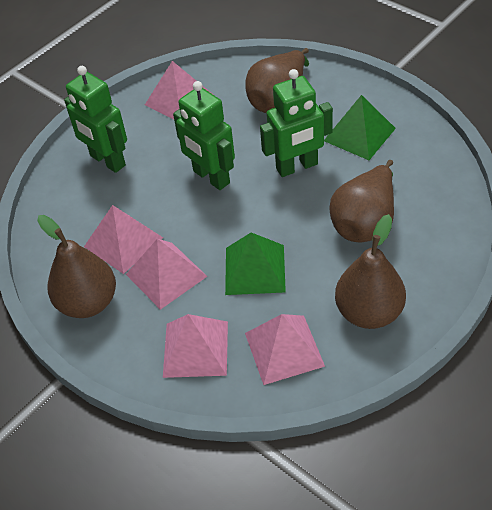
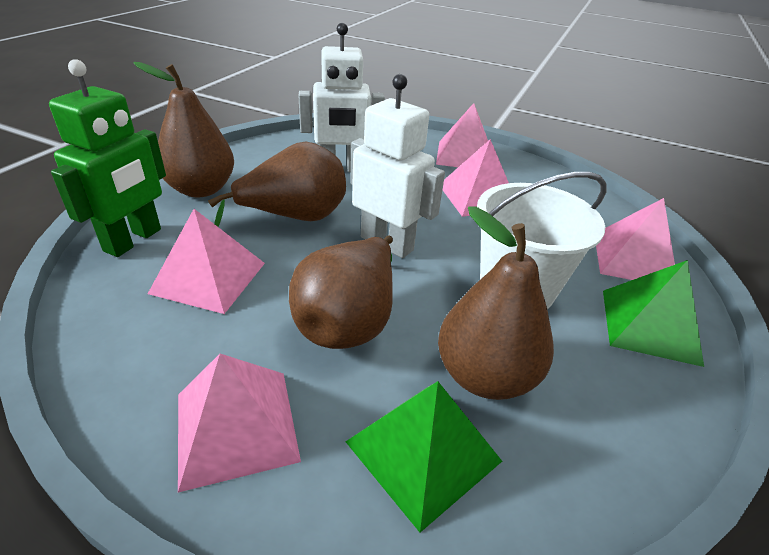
green robot: [64,66,127,173] [173,81,235,190] [260,69,333,177] = 3 -> [49,59,166,257] = 1
white bucket: none = 0 -> [477,172,607,309] = 1
white robot: none = 0 -> [298,23,385,172] [350,74,445,258] = 2

